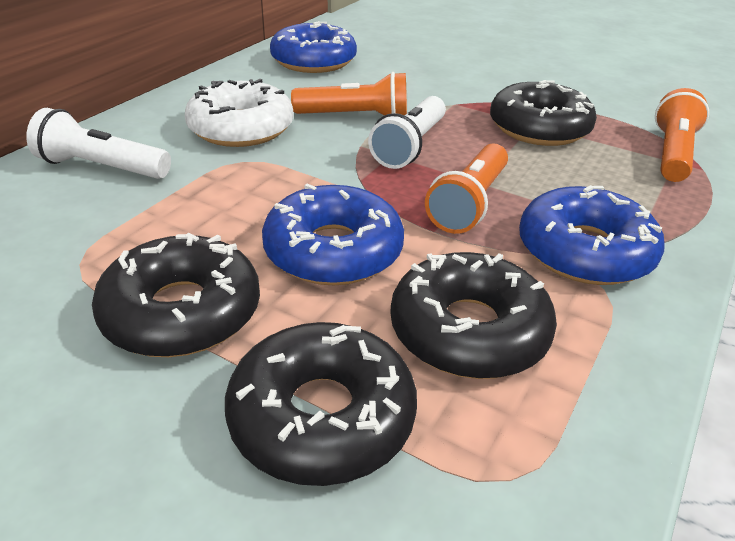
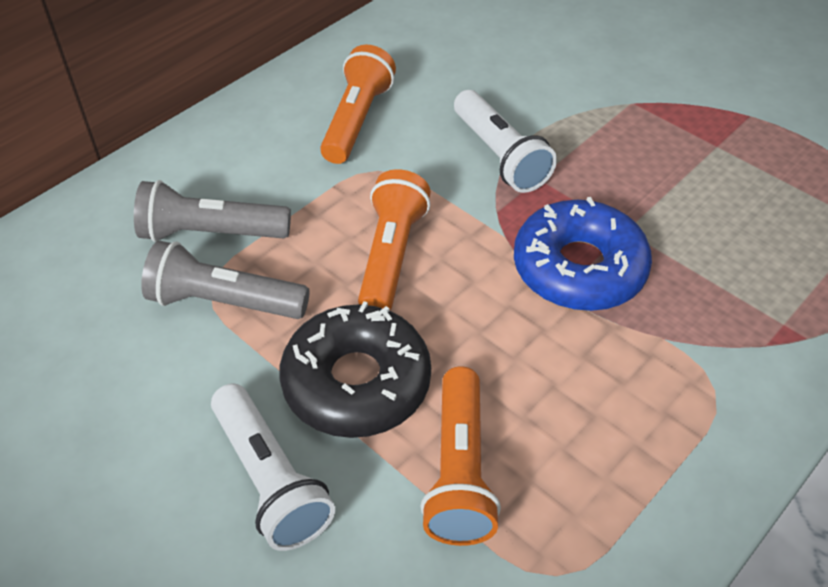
black donut: [92,233,260,357] [225,322,417,486] [390,252,557,379] [490,80,597,146] = 4 -> [280,301,431,438] = 1
blue donut: [262,184,404,285] [270,21,357,73] [519,185,665,285] = 3 -> [514,197,652,311] = 1
grey flashlight: none = 0 -> [134,180,291,242] [141,241,310,319] = 2
white donut: [185,79,294,147] = 1 -> none = 0

